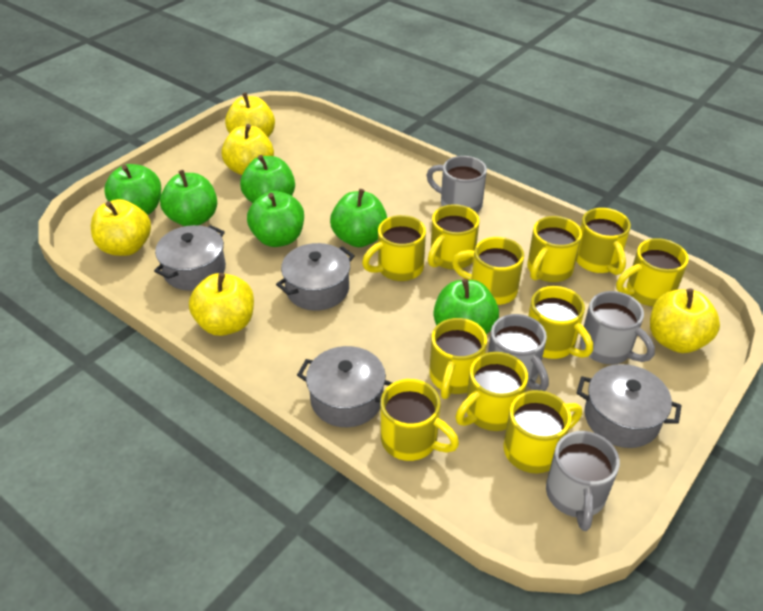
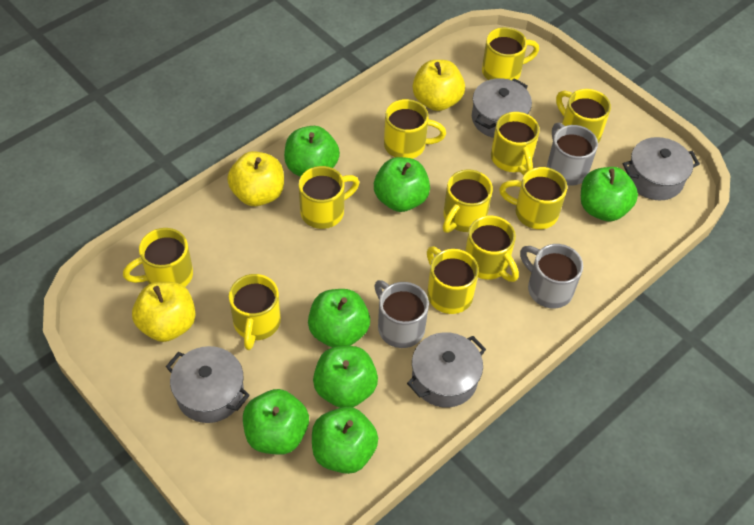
green apple: [104,164,161,215] [160,170,217,226] [240,155,295,203] [247,191,304,247] [330,189,387,247] [433,279,499,334] = 6 -> [243,389,309,455] [284,126,340,177] [308,289,370,347] [312,407,378,474] [313,346,378,408] [374,157,430,212] [581,167,638,221] = 7
grey mug: [426,156,487,213] [488,314,549,391] [546,431,620,531] [580,291,655,364] = 4 -> [374,280,429,348] [520,244,583,309] [547,123,598,186] = 3
yellow apple: [91,199,151,256] [189,273,254,336] [221,124,274,175] [225,93,275,137] [650,289,720,353] = 5 -> [132,282,196,342] [227,151,284,206] [413,60,465,111] = 3

